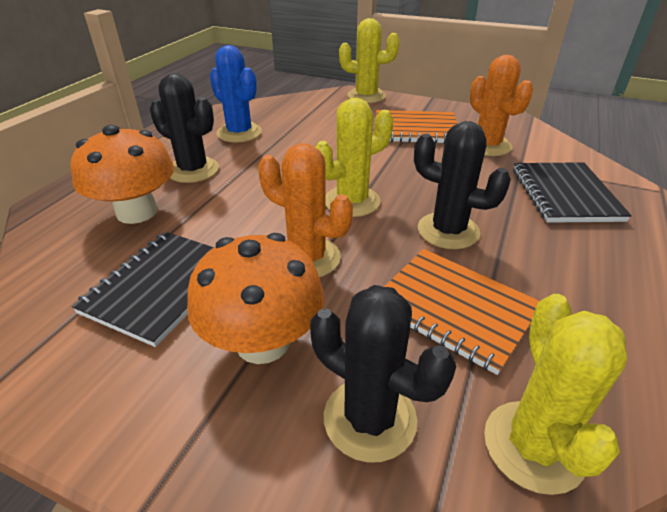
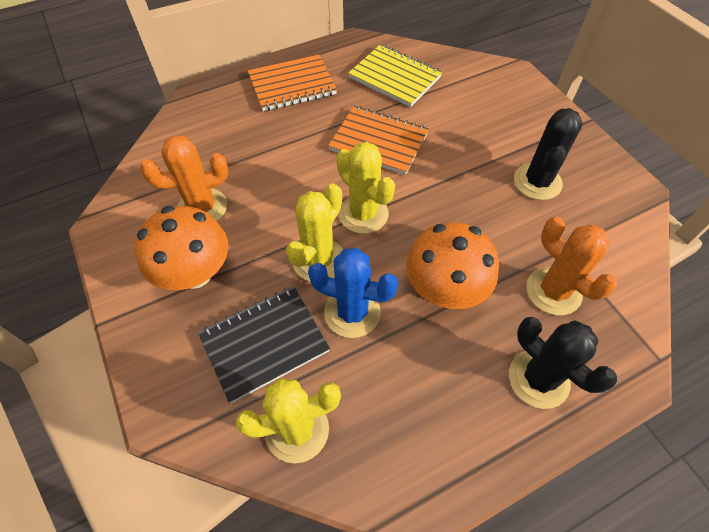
black cactus: [150,73,219,183] [310,285,456,463] [414,121,511,249] = 3 -> [509,317,617,409] [514,108,583,200] = 2
black notebook: [72,232,214,347] [513,162,632,223] = 2 -> [198,286,330,403] = 1
yellow notebook: none = 0 -> [348,44,442,107] = 1

